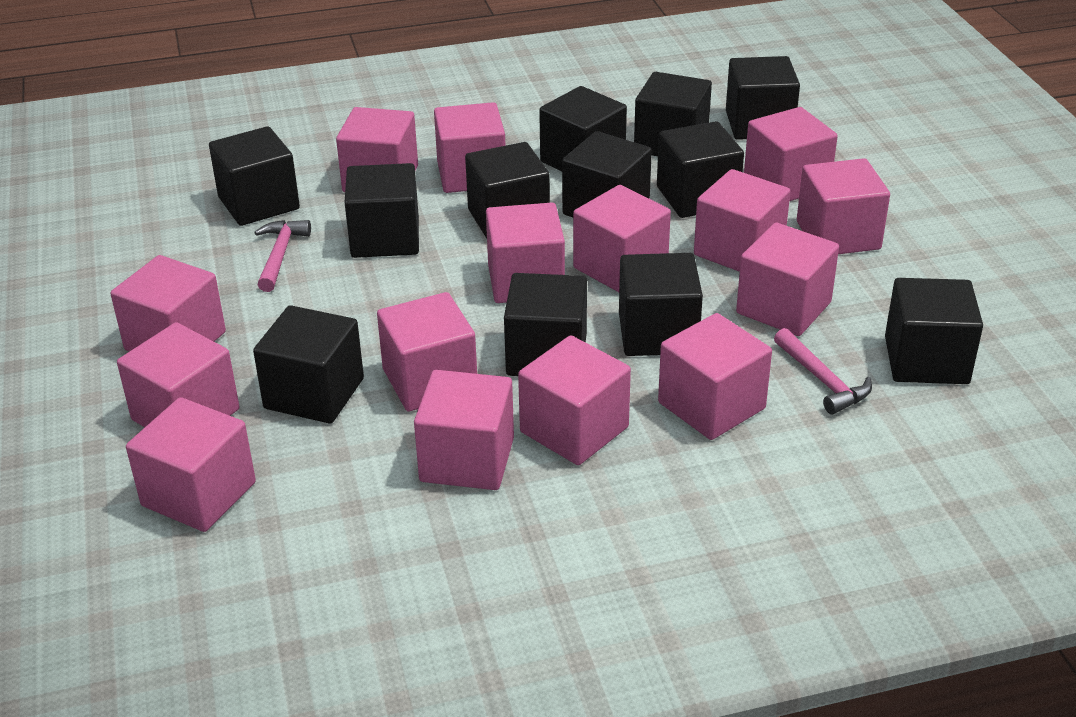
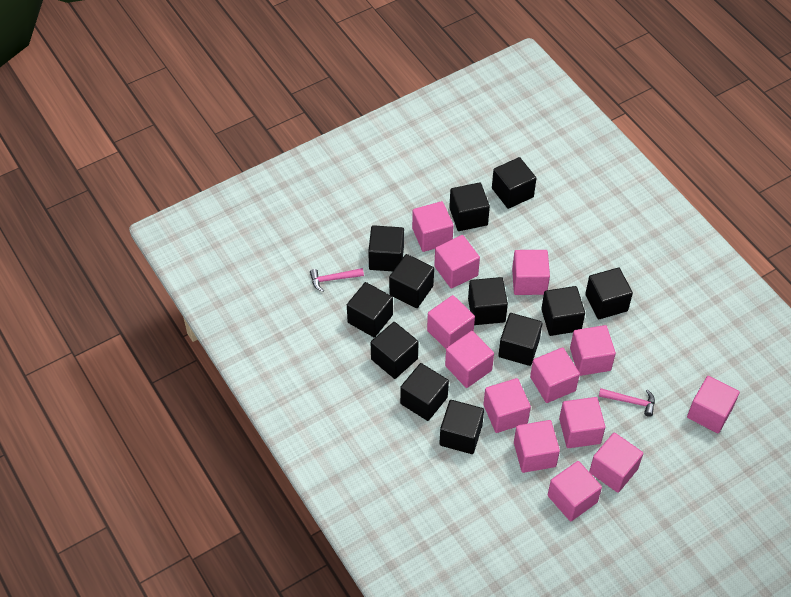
pink cube: [111,255,226,352] [117,322,239,427] [126,397,256,532] [336,107,418,192] [377,292,477,412] [414,370,514,490] [434,102,506,193] [486,203,565,303] [518,335,631,465] [573,185,671,292] [658,313,772,440] [694,169,790,272] [736,223,839,336] [744,107,838,201] [797,158,890,254] = 15 -> [412,201,454,252] [427,295,475,349] [434,235,480,289] [445,331,494,388] [483,378,531,433] [512,250,550,295] [514,420,560,473] [530,347,580,403] [548,461,602,521] [559,397,606,448] [570,325,616,376] [589,432,643,493] [687,376,740,433] = 13

